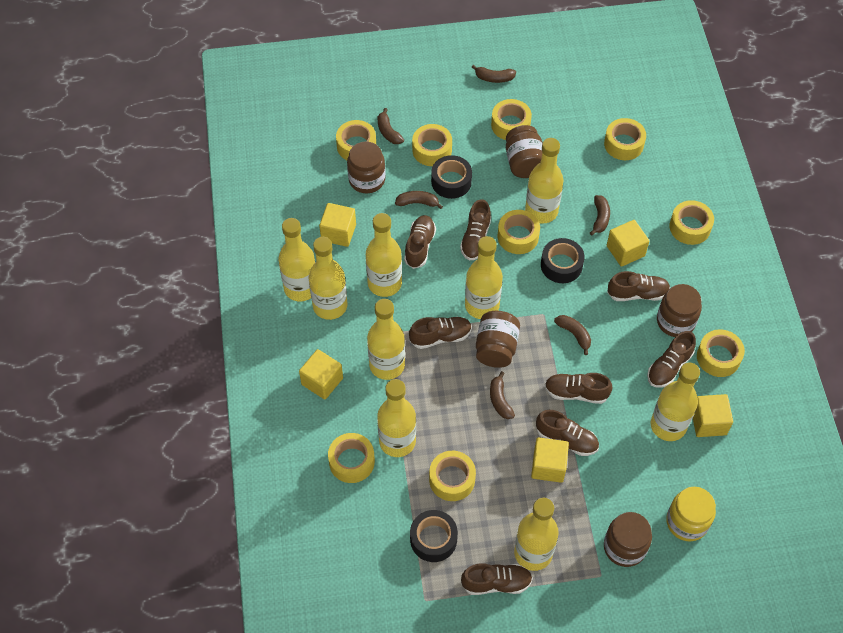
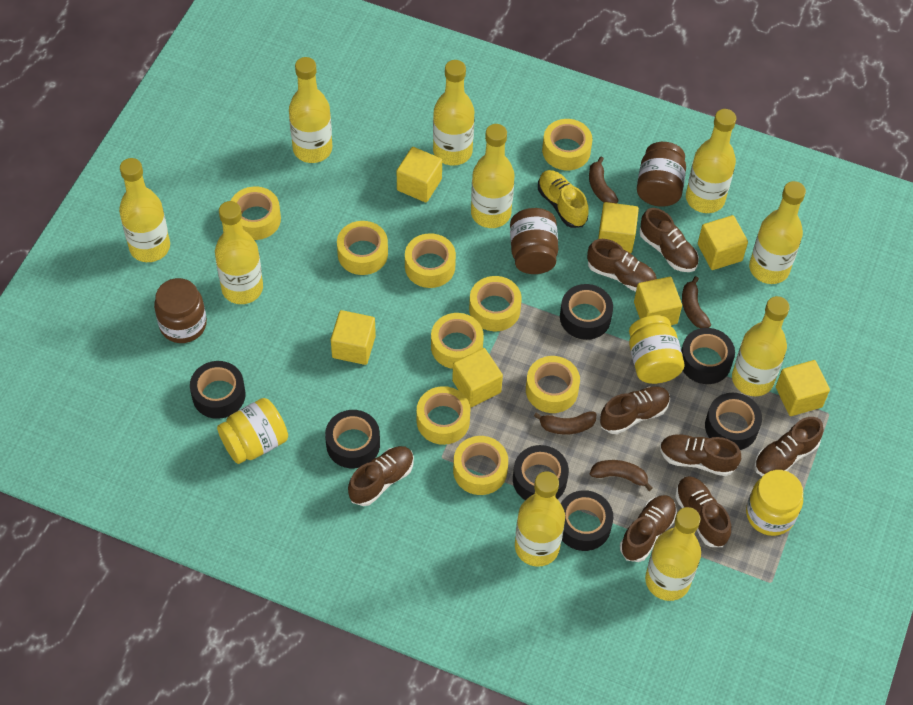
black tape: [410,510,458,562] [431,155,472,199] [541,238,585,283] = 3 -> [190,361,246,419] [325,410,380,468] [513,445,569,500] [560,284,613,340] [560,490,613,551] [681,328,735,384] [705,393,762,450] = 7
brown banana: [378,108,404,144] [395,191,443,209] [472,65,516,83] [490,371,515,419] [554,315,591,355] [590,195,610,236] = 6 -> [534,412,596,435] [589,157,619,203] [590,460,652,491] [682,276,711,328] = 4
brown jar: [347,142,386,193] [476,311,520,368] [506,125,542,178] [604,512,652,567] [657,284,702,337] = 5 -> [154,278,207,343] [510,208,558,274] [637,142,686,207] = 3
yellow bottle: [278,218,315,301] [309,237,347,320] [366,213,402,297] [367,299,405,380] [377,379,416,457] [465,236,503,319] [514,498,559,571] [525,138,563,224] [651,363,700,441] = 9 -> [119,158,170,262] [215,201,263,304] [289,57,332,163] [433,60,475,166] [471,124,514,228] [515,471,565,567] [645,507,701,601] [686,109,736,213] [732,296,790,396] [749,181,806,284] = 10
yellow cube: [299,349,343,400] [319,203,356,247] [531,437,569,483] [607,220,649,267] [693,394,733,437] = 5 -> [331,310,376,365] [397,147,442,202] [452,348,503,407] [598,202,639,253] [634,277,682,325] [698,215,748,270] [776,360,830,416] = 7
yellow jar: [666,487,716,541] = 1 -> [217,398,288,464] [629,315,684,384] [746,470,803,536] = 3
yellow shoe: none = 0 -> [538,170,588,228] = 1

